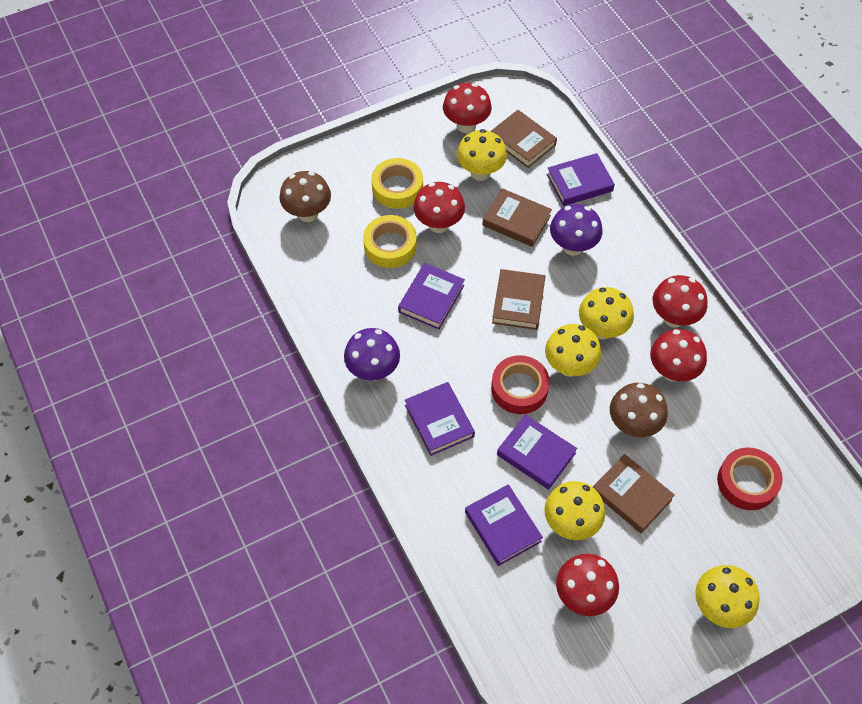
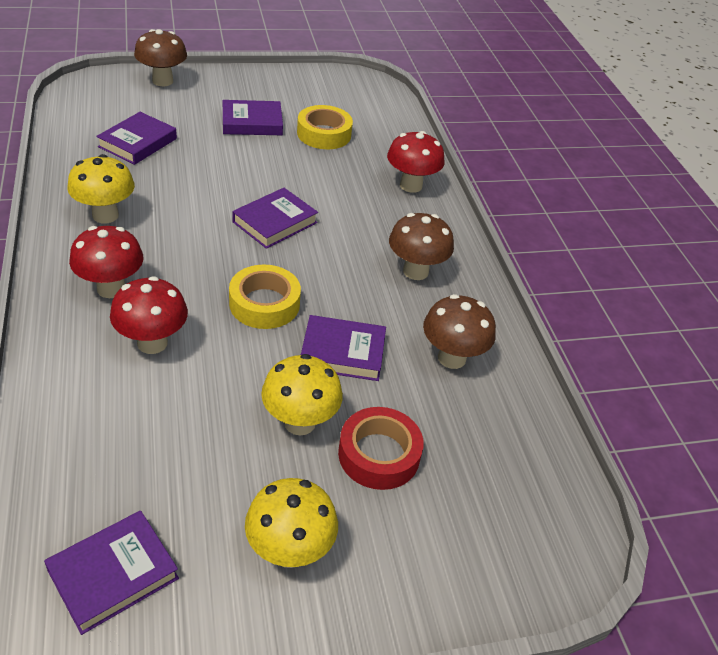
brown book: [482,188,552,247] [491,110,557,168] [492,269,545,330] [593,454,675,533] = 4 -> none = 0
brown mushroom: [279,171,331,222] [610,383,668,437] = 2 -> [134,29,187,86] [389,213,454,280] [423,294,496,369] = 3
purple mushroom: [344,328,400,381] [550,204,603,256] = 2 -> none = 0
red mushroom: [413,182,465,233] [443,83,492,133] [556,554,619,616] [650,329,707,382] [653,275,707,328] = 5 -> [69,226,143,298] [110,276,188,354] [387,131,444,193] = 3
red tape: [491,355,550,414] [717,448,783,510] = 2 -> [338,407,424,490] = 1
yellow mushroom: [457,129,507,181] [544,481,605,540] [545,324,601,377] [579,287,634,339] [695,565,760,628] = 5 -> [67,154,135,223] [245,478,338,568] [261,354,343,435] = 3

